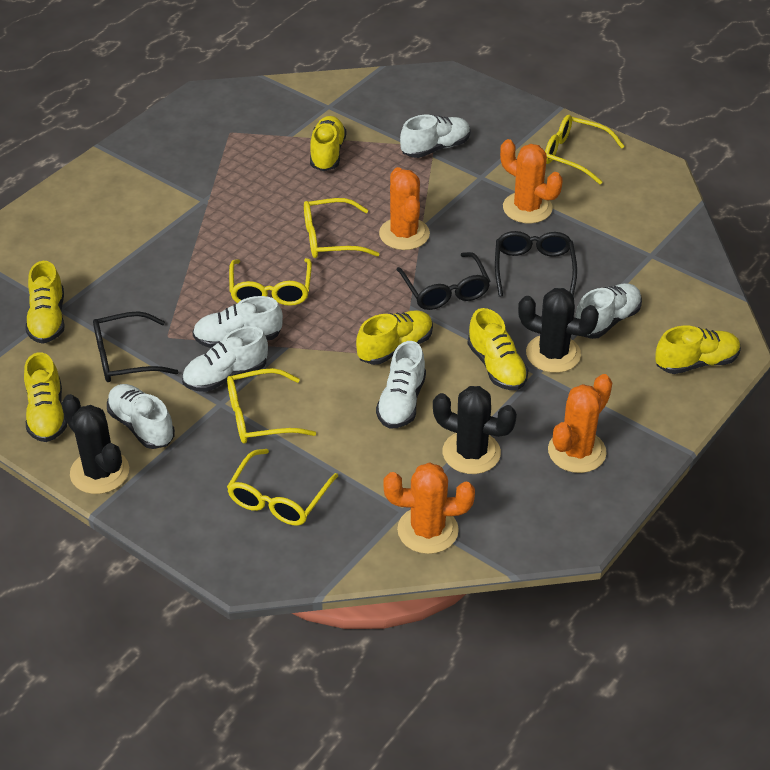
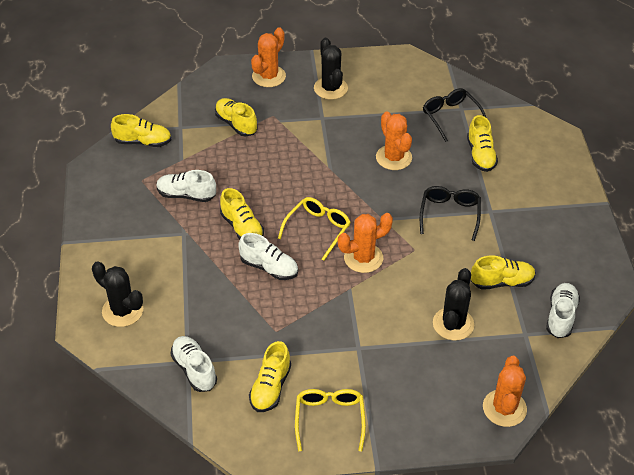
black glasses: [93,311,179,382] [396,252,490,310] [495,231,577,297] = 3 -> [420,186,481,241] [423,88,486,142] = 2
white shoe: [107,384,175,449] [182,326,268,392] [193,296,283,348] [376,341,426,429] [400,115,471,158] [575,283,642,339] = 6 -> [156,170,216,202] [170,336,217,392] [238,233,298,280] [546,283,580,338] = 4
yellow glasses: [227,368,316,444] [227,449,338,526] [229,258,312,306] [304,198,379,258] [545,115,624,184] = 5 -> [278,197,351,261] [295,389,366,452] = 2

